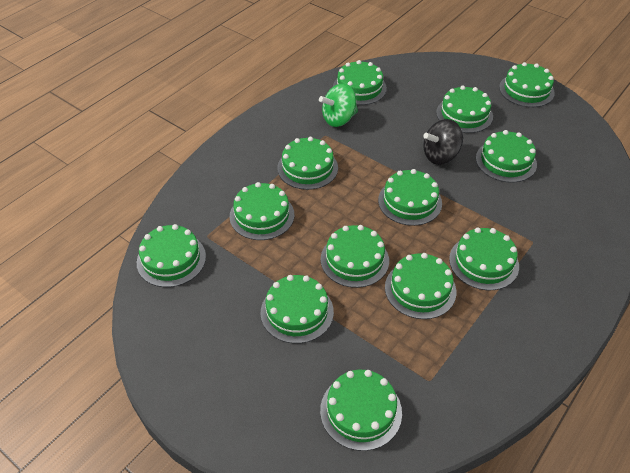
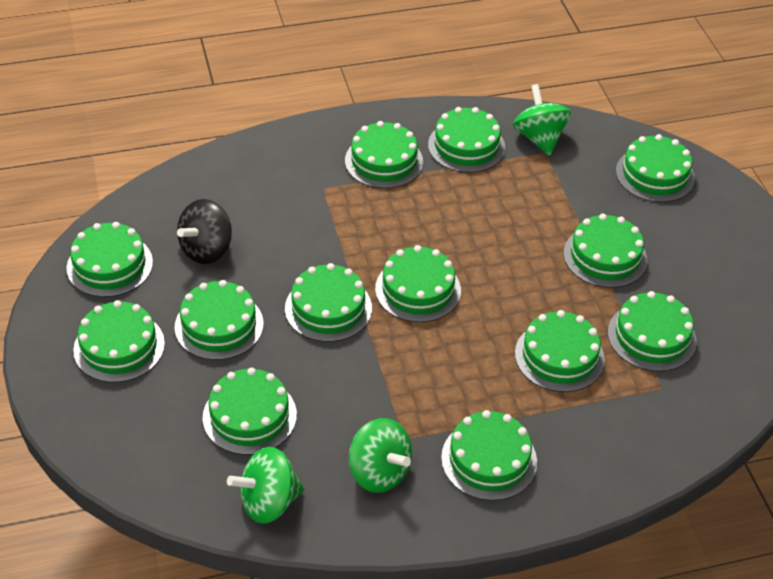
green spinning top: [319,83,358,127] = 1 -> [227,447,305,524] [349,418,412,493] [513,84,571,156] = 3

